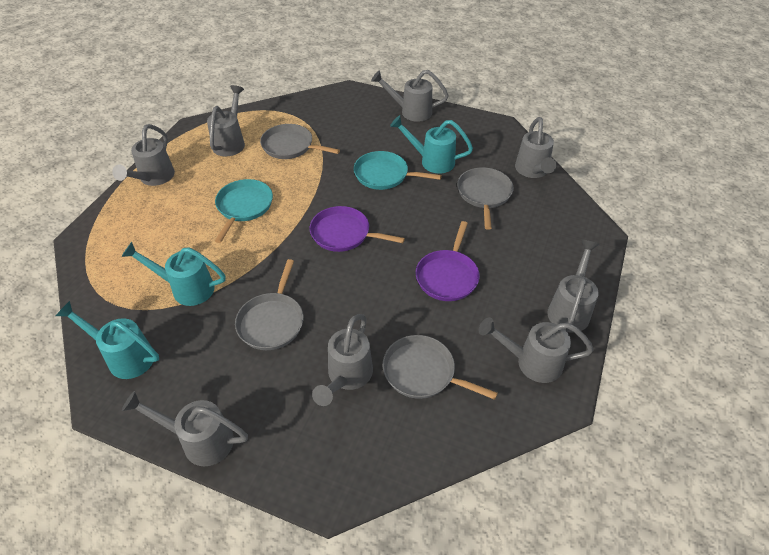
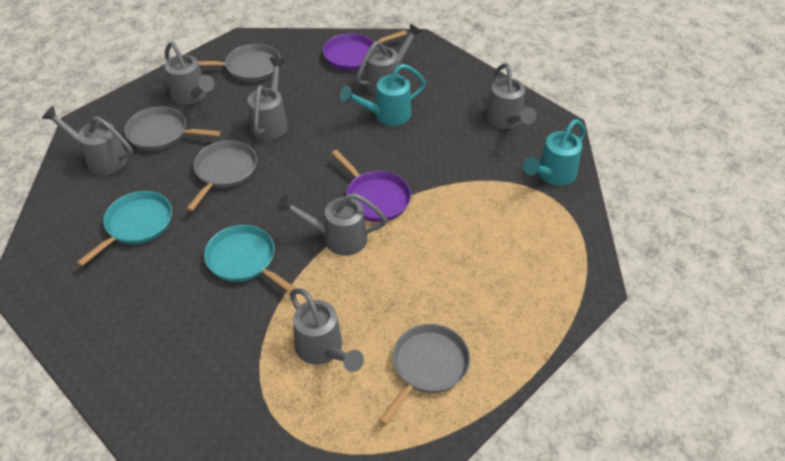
grey watering can: [112,124,175,186] [122,391,248,466] [207,85,245,156] [312,314,373,406] [371,70,449,122] [479,317,594,383] [515,117,557,178] [548,240,599,333] = 8 -> [41,106,133,175] [165,42,214,105] [247,57,288,140] [277,193,387,256] [290,288,364,372] [356,24,422,95] [486,63,536,129] = 7
turquoise watering can: [56,301,159,379] [121,242,226,306] [390,115,473,173] = 3 -> [340,64,426,126] [523,119,586,186] = 2

